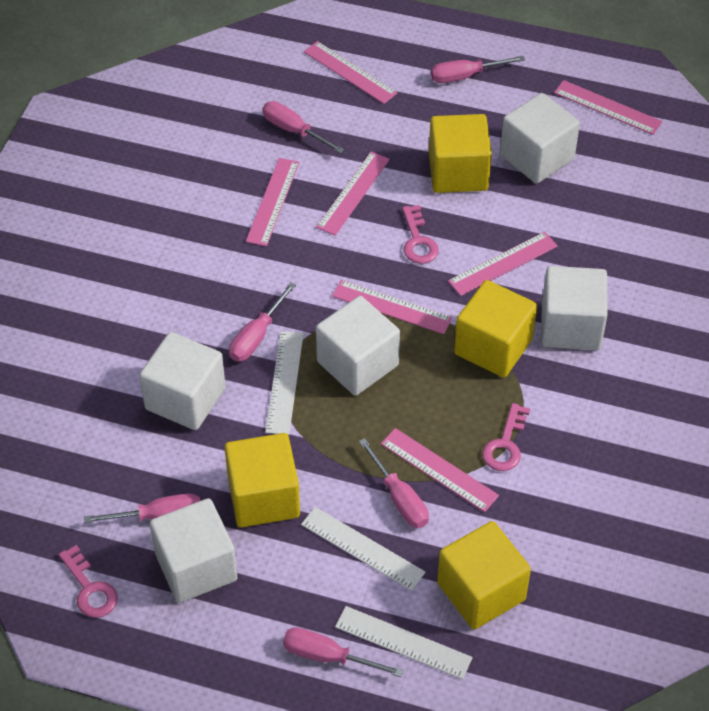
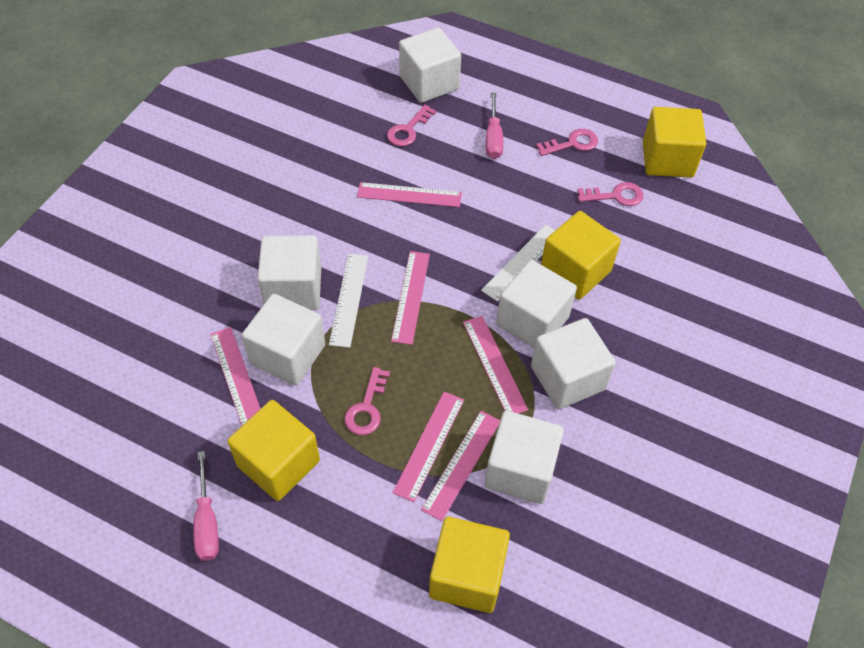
pink key: [59,545,118,618] [402,205,439,264] [482,403,530,471] = 3 -> [344,367,390,435] [387,105,436,146] [536,129,598,156] [577,182,644,206] = 4
pink ruler: [246,158,299,246] [304,41,398,104] [316,152,390,236] [332,280,452,334] [381,428,499,512] [448,232,558,296] [554,80,662,135] = 7 -> [210,327,261,425] [357,182,462,207] [391,251,430,345] [393,391,464,502] [421,411,500,521] [463,316,528,414] = 6
pink screwdriver: [84,494,200,523] [229,282,296,362] [262,101,345,154] [283,627,403,677] [359,438,429,528] [431,56,525,83] = 6 -> [193,451,219,561] [486,93,504,159] = 2
white cube: [139,332,226,430] [150,498,237,603] [316,296,400,396] [500,93,580,184] [541,266,608,350] = 5 -> [242,294,325,386] [257,235,321,310] [399,28,461,103] [485,411,564,504] [496,260,577,348] [531,318,616,410] = 6
white ruler: [265,331,304,435] [301,507,426,591] [335,606,473,679] = 3 -> [329,254,368,348] [481,225,555,302] = 2

